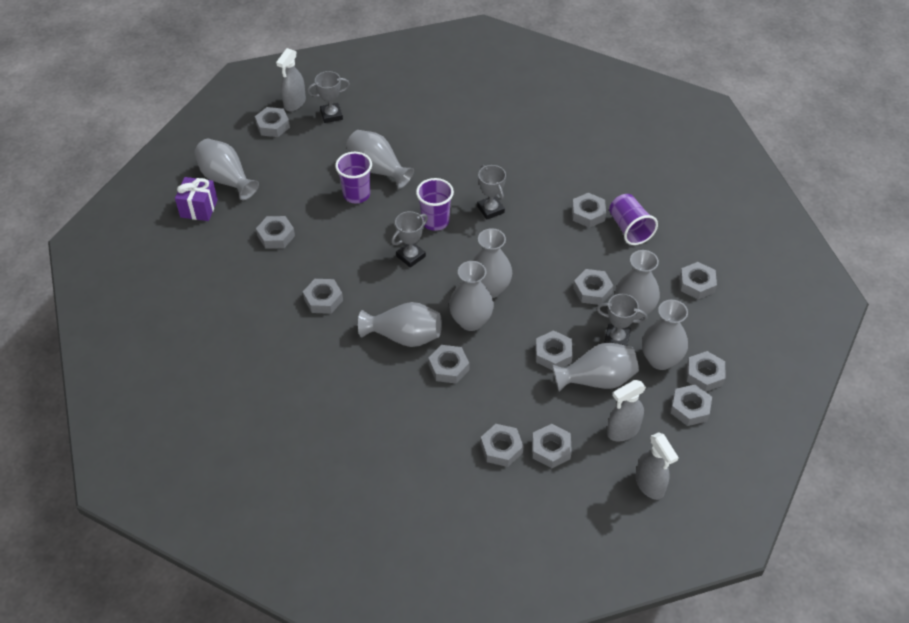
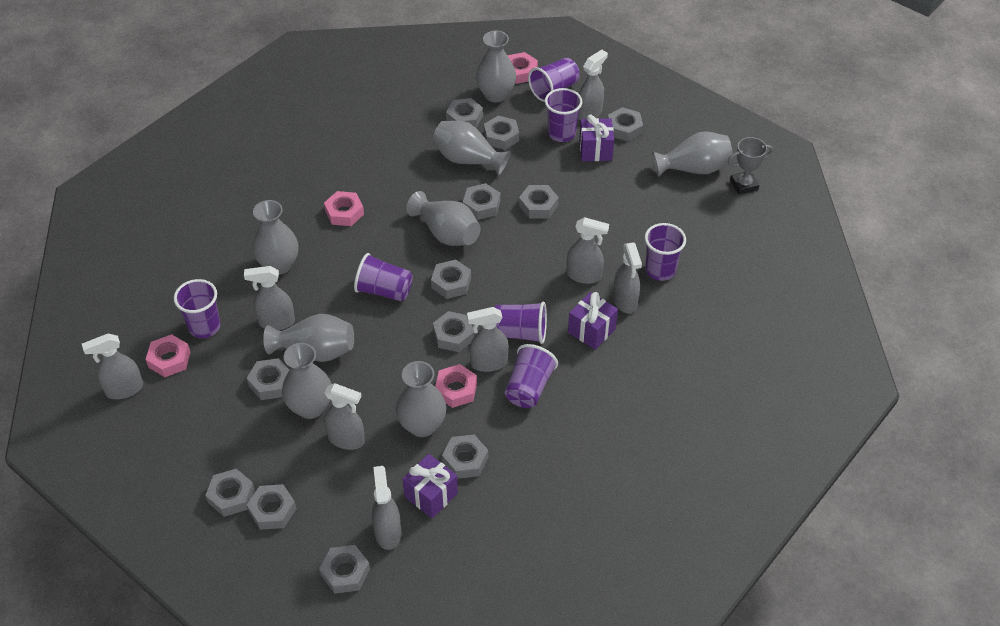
grey spray bottle: [276,48,306,111] [607,380,646,441] [636,432,679,500] = 3 -> [82,333,143,399] [244,266,295,330] [324,383,365,450] [372,466,401,550] [467,307,509,372] [567,217,609,284] [578,50,608,121] [613,243,642,313] = 8
grey trophy: [307,71,350,123] [391,211,428,268] [477,165,506,220] [597,294,647,346] = 4 -> [728,137,773,195] = 1
pink nut: none = 0 -> [146,334,190,377] [324,191,364,226] [435,364,477,408] [507,52,538,84] = 4
purple cup: [335,152,372,204] [416,178,454,231] [609,194,658,245] = 3 -> [174,279,221,338] [354,253,413,301] [494,301,547,344] [505,344,558,408] [528,58,580,102] [545,88,582,142] [645,223,686,281] = 7
purple gift: [175,177,218,221] = 1 -> [403,454,458,518] [568,292,618,350] [579,115,614,161] = 3

